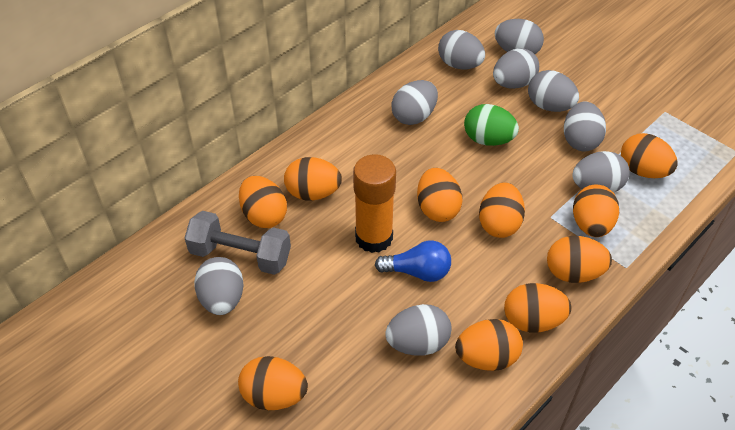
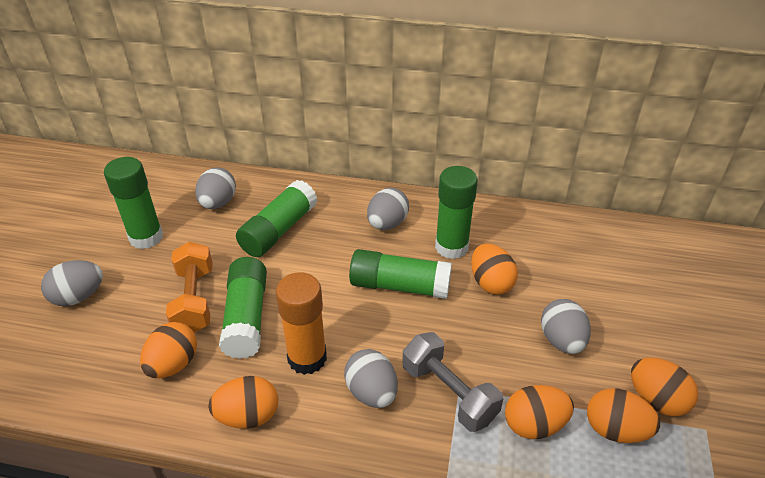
blue light bulb: [375,240,451,282] = 1 -> none = 0
green egg: [464,104,519,146] = 1 -> none = 0
green glue stick: none = 0 -> [104,157,163,249] [219,257,267,359] [236,180,317,257] [349,249,452,299] [435,166,478,259] = 5
grey egg: [194,257,244,315] [385,304,452,355] [391,80,438,125] [438,30,485,70] [493,48,539,89] [495,19,544,54] [528,70,579,112] [564,102,606,151] [572,151,630,192] = 9 -> [41,260,103,306] [195,168,236,209] [344,349,398,408] [367,188,409,230] [541,299,591,354] = 5
orange dumbbell: none = 0 -> [166,241,212,333] = 1
orange egg: [238,356,308,410] [239,176,287,228] [284,157,342,201] [417,168,462,222] [455,319,523,371] [479,182,525,238] [504,283,572,333] [547,236,612,283] [573,185,619,237] [621,133,678,178] = 10 -> [140,322,197,378] [208,376,278,429] [471,243,518,294] [505,385,574,439] [587,388,660,443] [631,358,698,416] = 6

